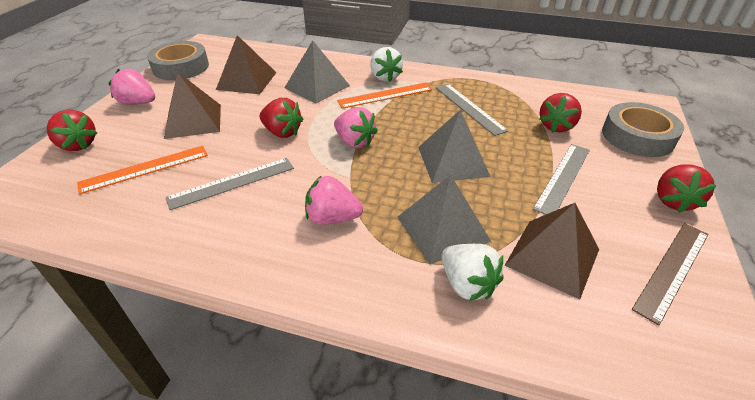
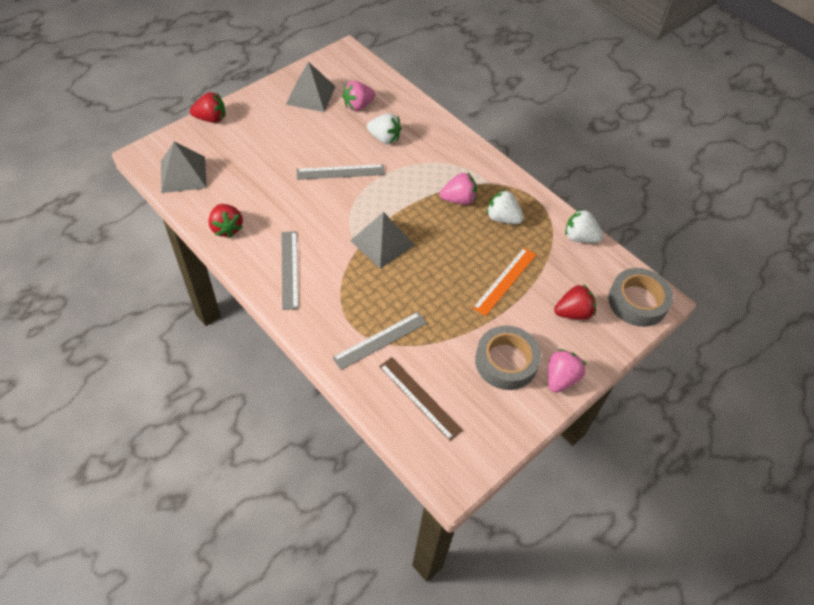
brown pyramid: [164,72,221,139] [216,35,277,94] [504,203,599,300] = 3 -> none = 0
orange ruler: [77,146,208,194] [337,82,432,109] = 2 -> [473,248,536,316] = 1
red strawberry: [47,110,97,151] [260,98,303,138] [539,93,582,133] [657,164,717,213] = 4 -> [190,92,225,123] [208,204,243,238] [554,284,596,320] = 3
white strawberry: [370,47,403,82] [441,244,504,301] = 2 -> [367,113,401,144] [487,189,524,224] [565,209,603,243] = 3

